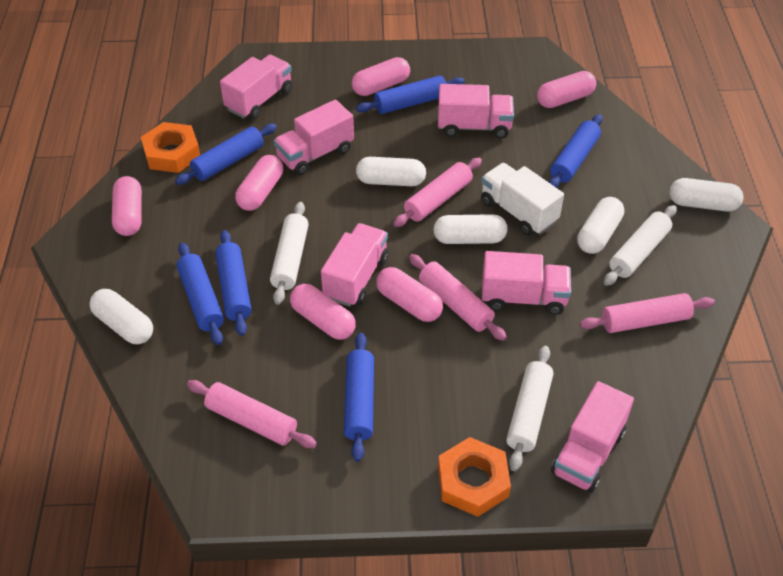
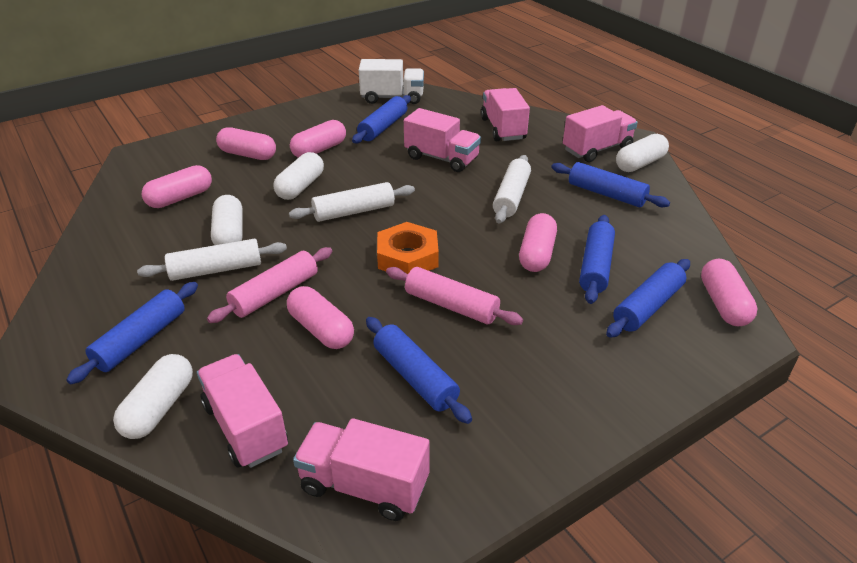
orange nut: [141,122,200,173] [438,437,511,517] = 2 -> [377,222,439,274] = 1
pink rolling pin: [187,380,317,448] [393,158,482,227] [409,254,507,341] [580,293,715,333] = 4 -> [207,247,332,323] [386,267,523,325] = 2
pink truck: [220,55,292,120] [274,100,354,175] [321,223,389,307] [438,84,514,139] [482,251,571,315] [551,381,634,492] = 6 -> [197,354,288,468] [293,418,429,521] [404,108,481,172] [481,88,530,141] [563,105,638,162] = 5
white capsule: [89,289,153,344] [356,157,426,186] [433,214,507,244] [577,197,624,254] [670,178,744,211] = 5 -> [113,354,193,439] [211,195,243,245] [273,152,324,200] [616,134,669,172] = 4

